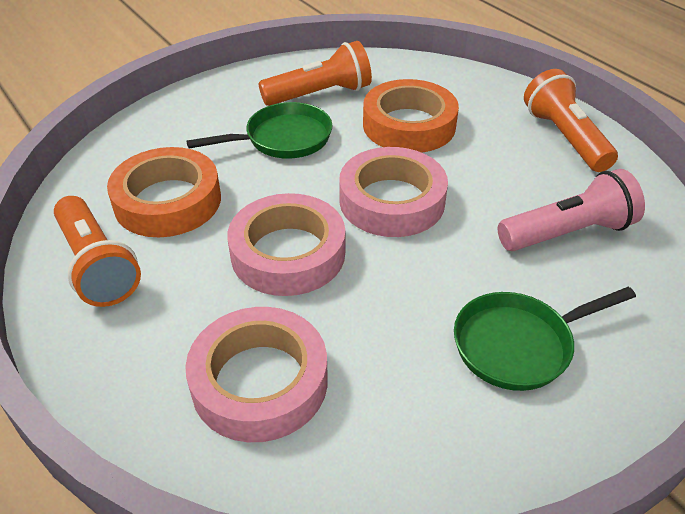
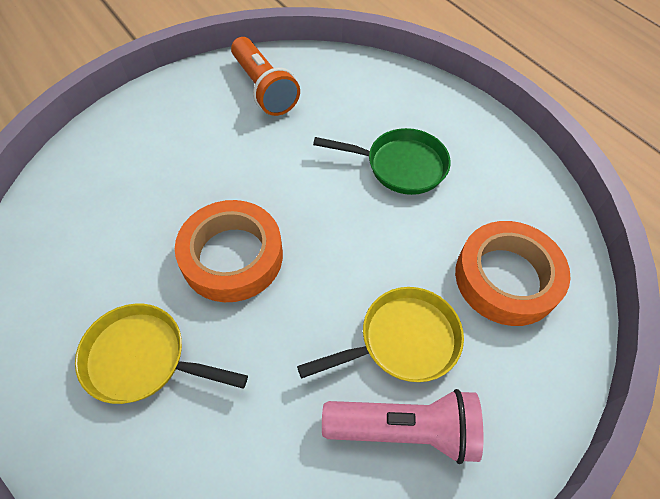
green pan: [186,102,332,159] [454,287,636,391] = 2 -> [313,128,451,195] = 1
orange flashlight: [54,196,141,307] [259,41,372,106] [524,69,618,172] = 3 -> [231,37,300,116] = 1
pink tape: [185,307,328,442] [227,193,345,296] [339,147,448,237] = 3 -> none = 0
yellow pan: none = 0 -> [75,304,248,404] [297,287,464,382] = 2

